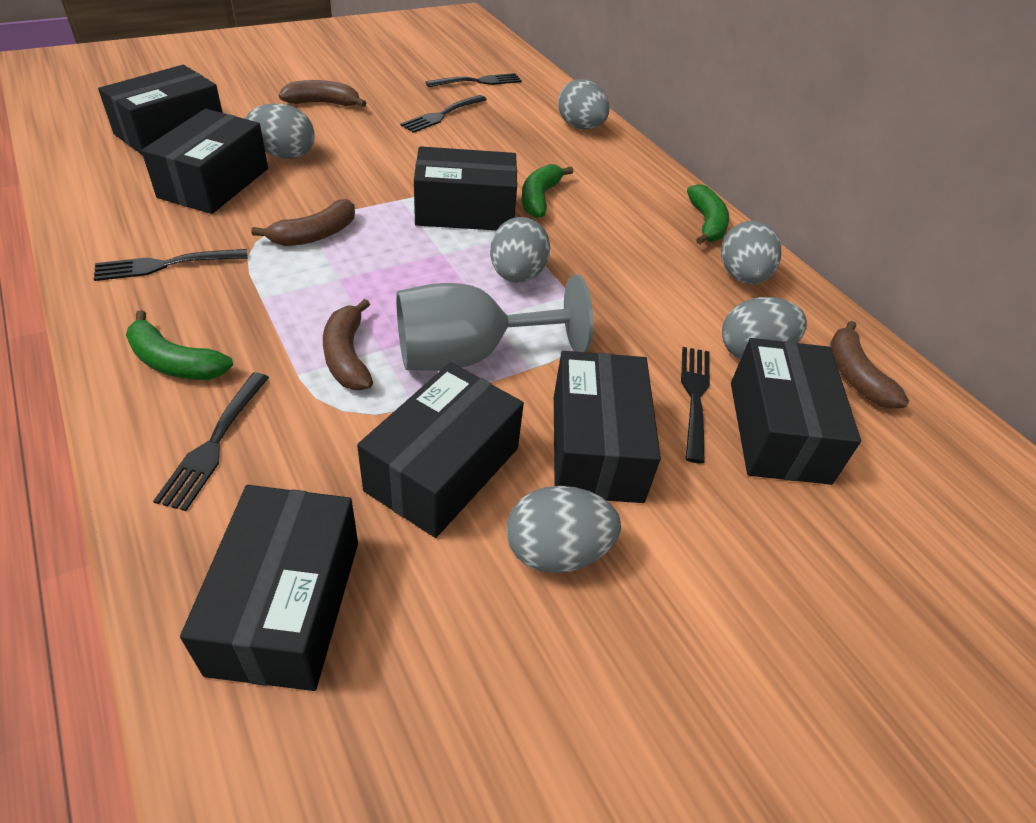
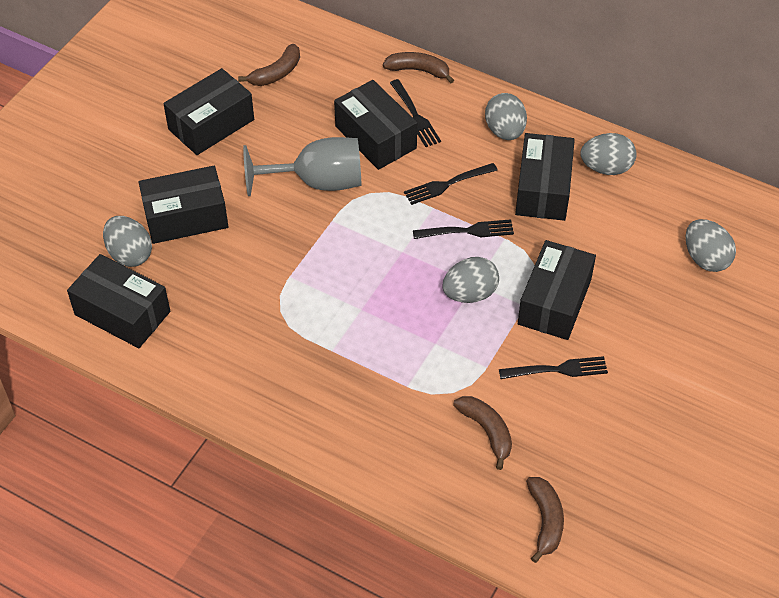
black box: [98,65,223,155] [141,109,268,214] [180,485,358,691] [357,362,524,538] [414,146,517,230] [554,351,661,503] [731,338,861,485] = 7 -> [67,254,170,348] [139,166,228,244] [163,68,254,155] [334,80,417,170] [515,133,575,221] [518,240,596,340] = 6
black fork: [94,249,248,281] [153,372,269,511] [400,95,487,133] [426,73,522,87] [681,347,710,464] = 5 -> [390,79,441,147] [404,163,498,205] [413,219,514,239] [499,356,608,379] = 4
green banana: [126,310,233,380] [522,164,573,218] [687,184,729,244] = 3 -> none = 0
grey egg: [245,103,315,159] [490,217,550,283] [506,486,621,573] [558,79,610,129] [721,221,781,284] [722,297,807,360] = 6 -> [103,216,152,267] [442,257,499,303] [485,93,527,140] [580,133,636,175] [686,219,736,272] = 5

